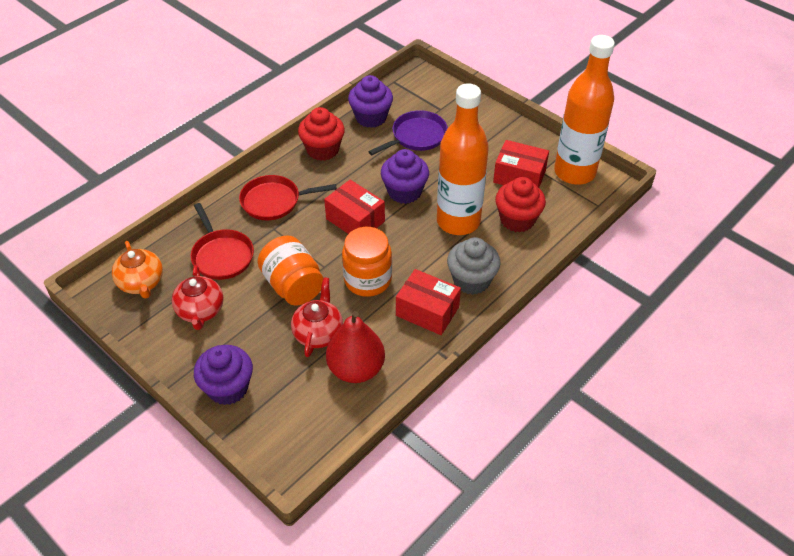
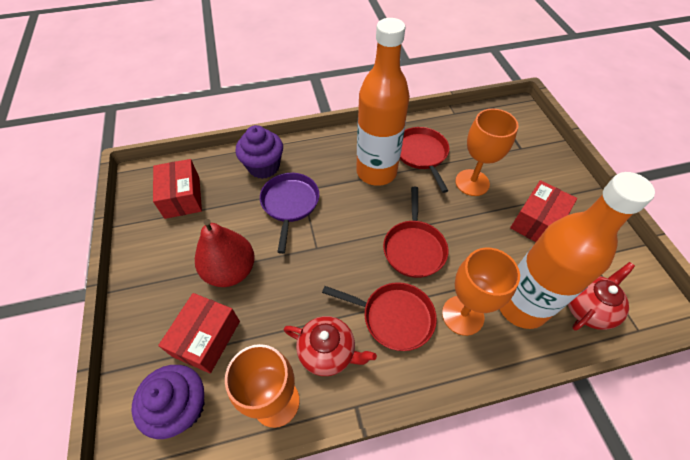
grey cupcake: [447,237,501,295] = 1 -> none = 0
orange goblet: none = 0 -> [225,344,300,428] [442,247,520,336] [455,109,519,196] = 3
orange jar: [257,235,323,306] [342,227,392,297] = 2 -> none = 0
orange teapot: [112,241,163,298] = 1 -> none = 0
purple cupcake: [194,345,253,405] [348,75,393,128] [381,149,429,204] = 3 -> [132,365,205,439] [235,125,283,179] = 2
red cupcake: [298,107,345,161] [495,177,546,233] = 2 -> none = 0
red pan: [190,203,254,280] [239,175,337,220] = 2 -> [322,282,437,351] [383,187,448,278] [400,127,449,193] = 3

